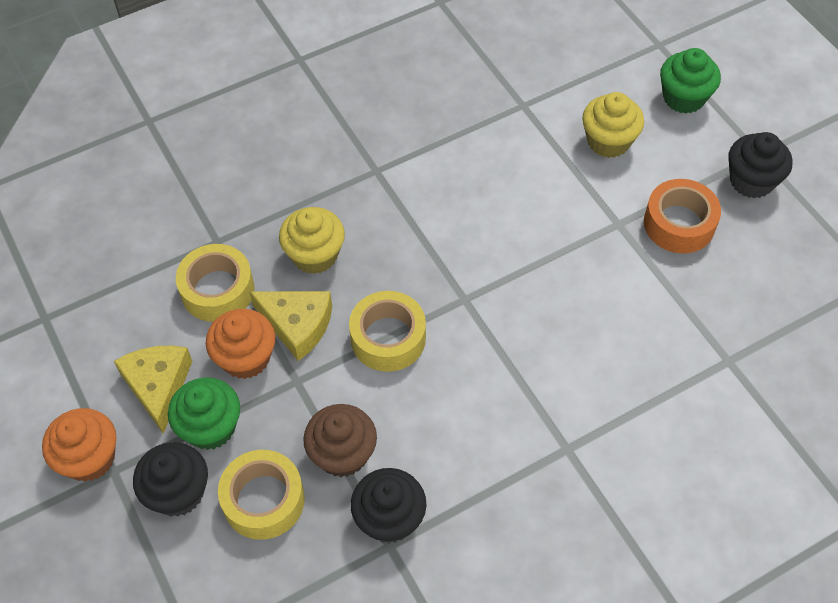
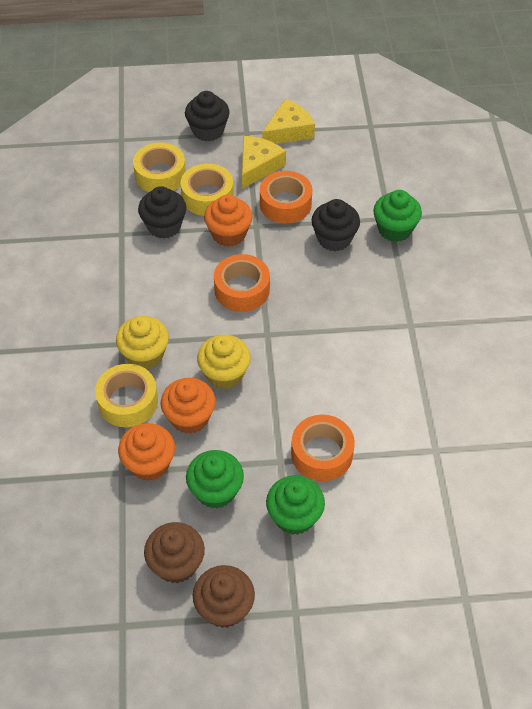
brown cupcake: [303,404,377,477] = 1 -> [144,522,205,583] [193,565,255,628] = 2
green cupcake: [168,378,240,450] [660,48,721,113] = 2 -> [186,450,244,509] [266,475,325,535] [373,190,422,242] = 3
orange cupcake: [42,408,116,482] [206,309,275,379] = 2 -> [118,423,175,481] [161,378,216,434] [204,194,253,247] = 3
orange tape: [644,179,721,253] = 1 -> [214,254,270,312] [260,171,312,224] [291,415,355,481] = 3

